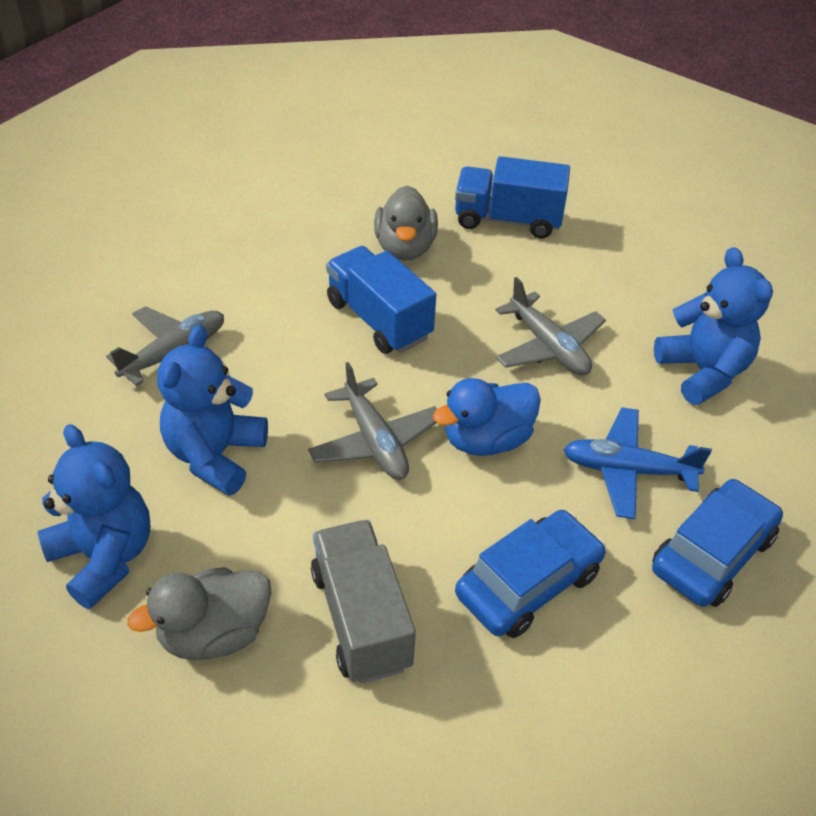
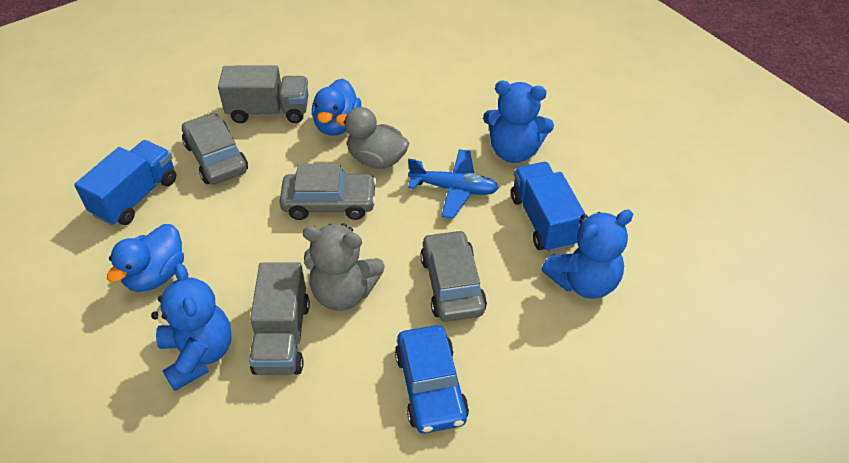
blue car: [455,510,606,638] [652,479,783,607] = 2 -> [395,325,469,433] = 1
blue duck: [433,378,541,456] = 1 -> [107,224,184,292] [312,78,361,136] = 2
grey car: none = 0 -> [182,113,248,184] [279,164,377,220] [420,230,487,322] = 3
grey duck: [127,567,271,660] [374,186,438,260] = 2 -> [336,107,409,169] = 1
grey plane: [106,306,224,386] [308,362,437,480] [496,277,606,375] = 3 -> none = 0
grey teddy bear: none = 0 -> [302,223,385,311] = 1
grey truck: [311,520,416,684] = 1 -> [218,66,309,123] [249,262,310,375] = 2

